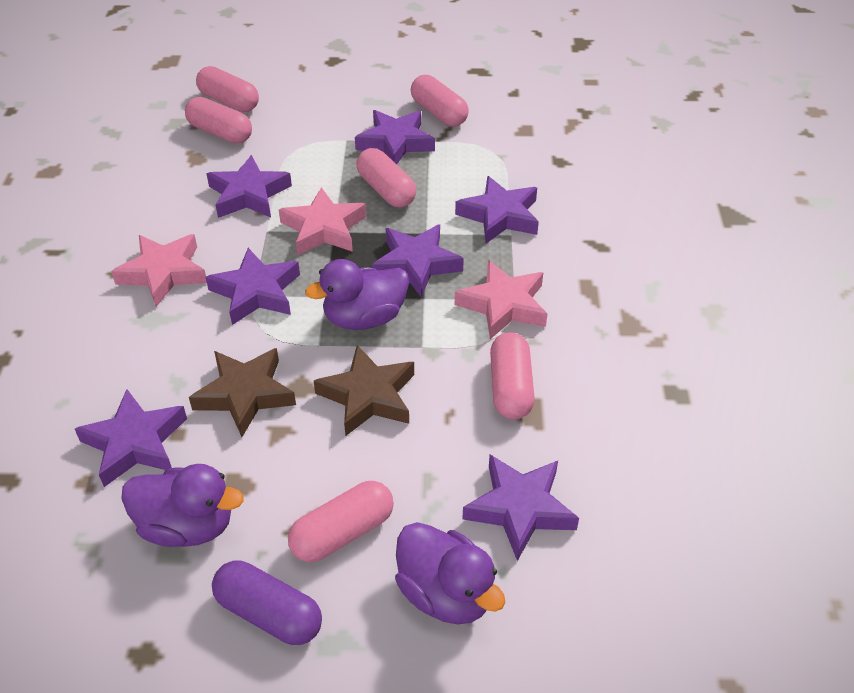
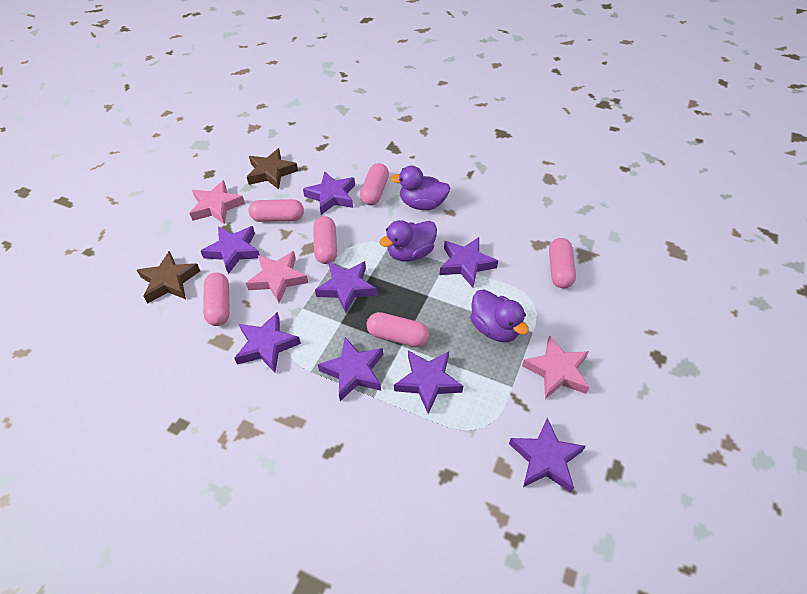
purple capsule: [212,560,322,645] = 1 -> none = 0
purple star: [75,389,187,487] [206,155,292,218] [206,248,300,325] [355,110,435,164] [372,224,464,297] [455,176,539,244] [462,455,579,561] = 7 -> [201,226,260,274] [234,312,301,372] [303,171,355,215] [315,261,377,313] [318,337,383,401] [394,351,463,414] [440,237,498,287] [509,418,585,493] = 8

